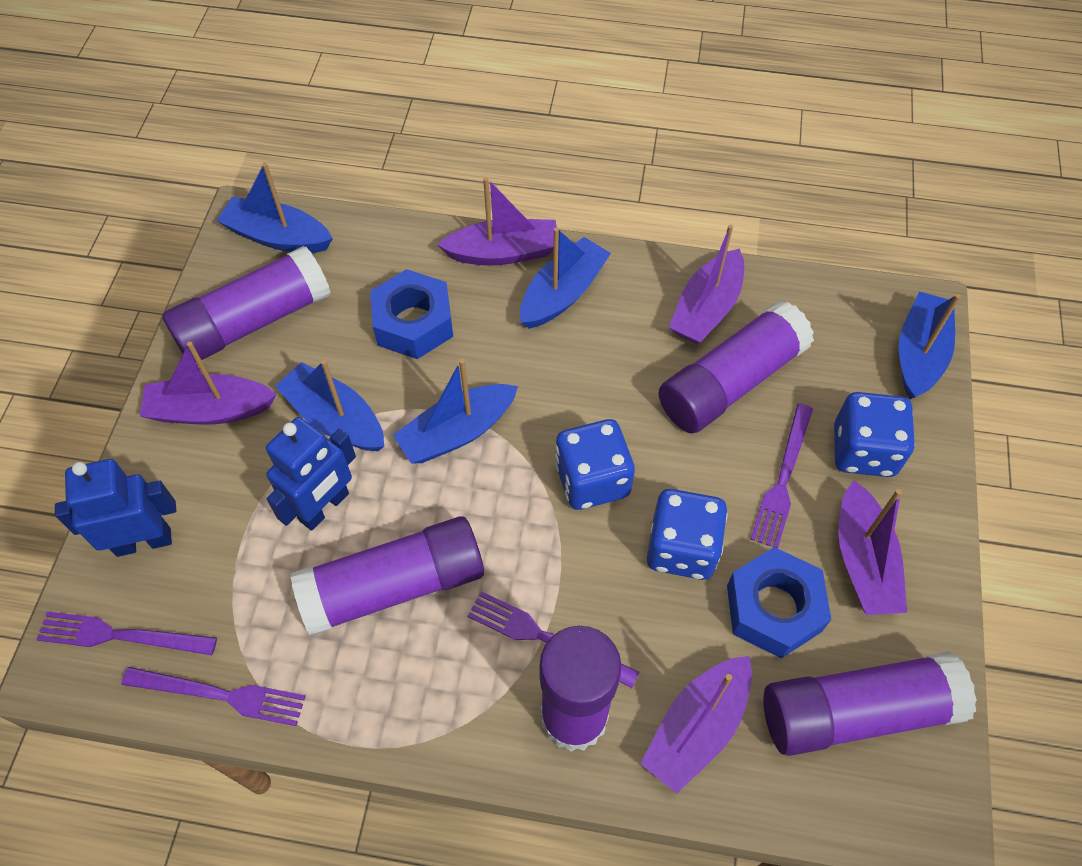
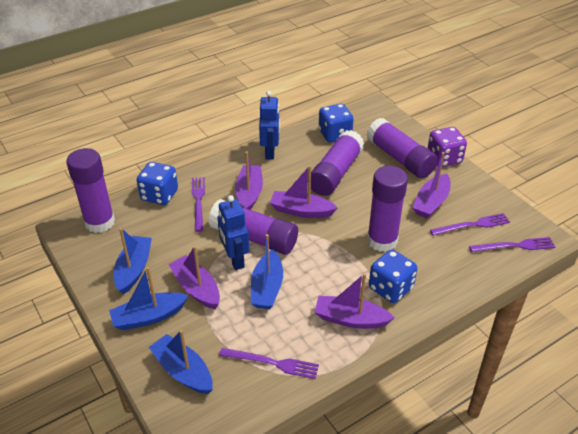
blue boat: [216,163,333,253] [275,360,384,451] [393,359,518,463] [520,227,611,329] [899,291,961,399] = 5 -> [109,267,189,330] [114,228,152,294] [149,330,213,394] [251,234,283,309] = 4
blue nut: [370,269,453,359] [727,547,831,658] = 2 -> none = 0
purple dice: none = 0 -> [427,127,467,167] = 1

